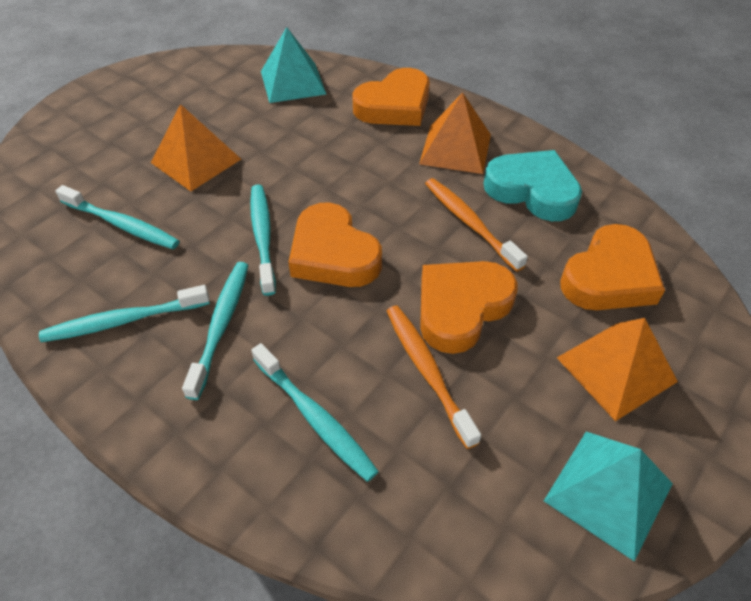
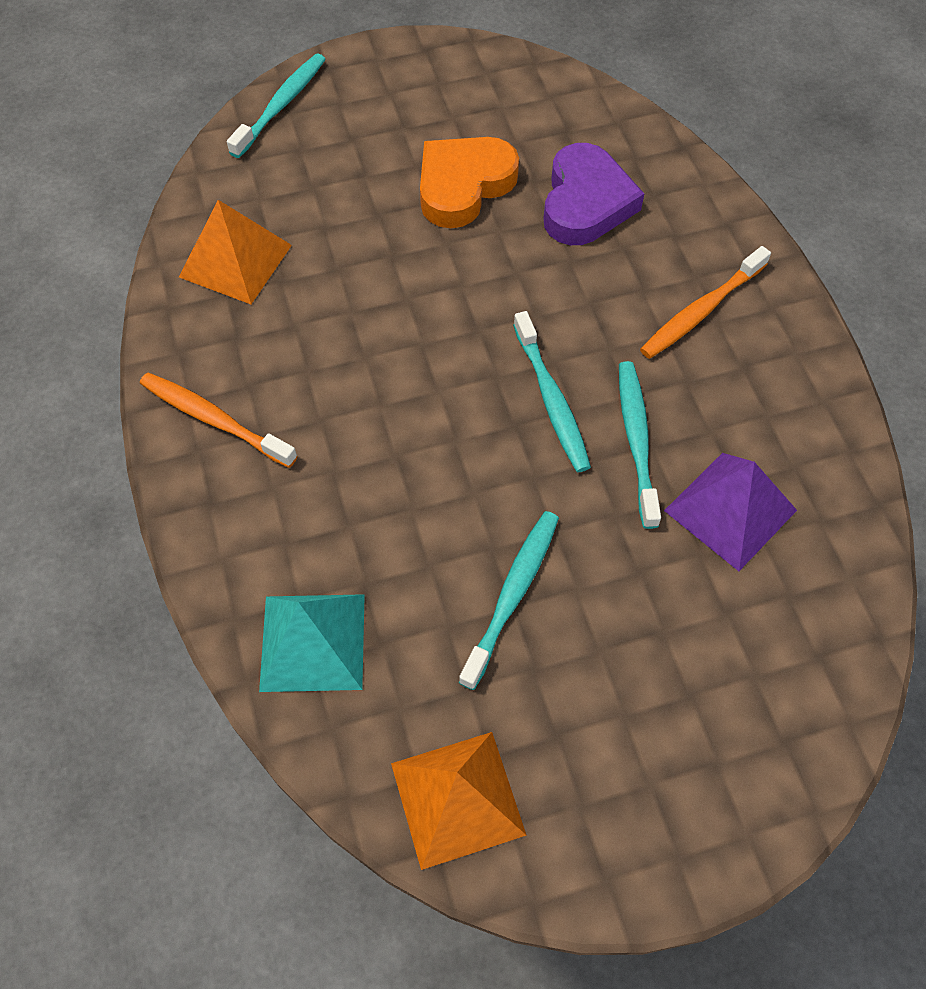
orange heart: [288,202,382,287] [352,68,430,126] [420,261,518,354] [560,224,665,310] = 4 -> [420,137,519,228] = 1
orange pyramid: [151,104,241,191] [419,92,491,174] [557,318,678,421] = 3 -> [179,200,292,304] [391,732,527,870] = 2
purple heart: none = 0 -> [543,143,645,245] = 1
purple pyramid: none = 0 -> [664,453,797,571] = 1
turquoise heart: [483,150,582,221] = 1 -> none = 0
turquoise pyramid: [261,27,326,103] [544,432,673,561] = 2 -> [259,594,365,692] = 1
turquoise toothbrush: [39,285,210,342] [55,185,179,249] [182,262,248,400] [250,184,276,296] [251,343,379,482] = 5 -> [227,54,326,158] [459,511,559,690] [513,311,591,472] [619,361,661,529] = 4

